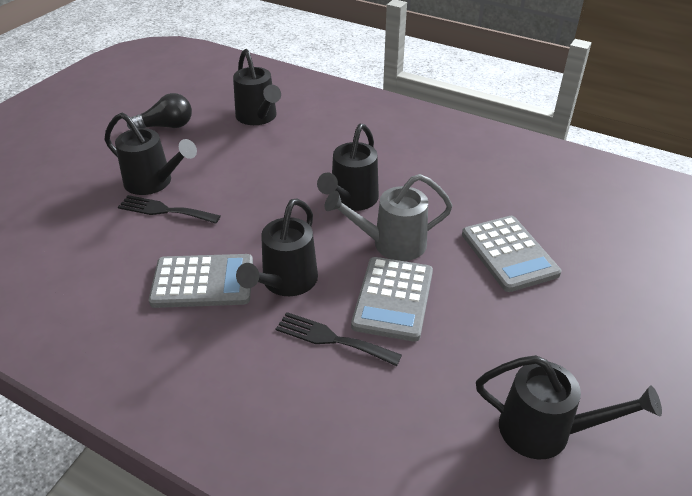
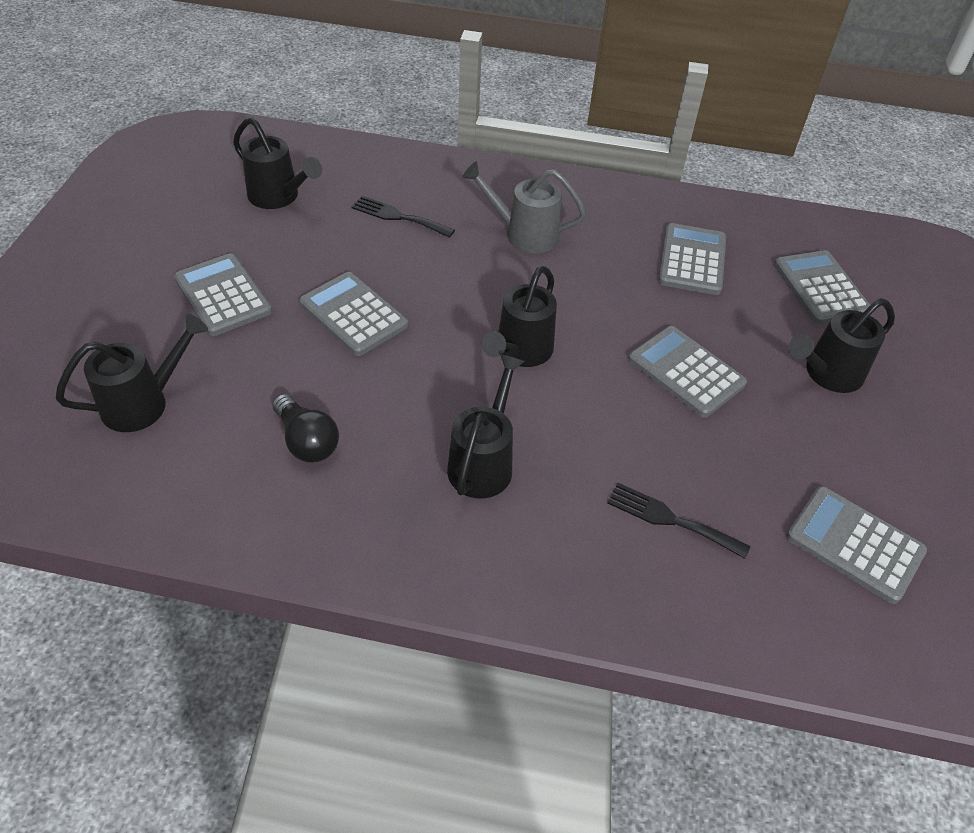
grey calculator: [149,254,253,308] [351,257,433,342] [462,216,561,292] = 3 -> [174,253,272,336] [299,272,408,356] [628,326,747,418] [658,223,726,295] [774,250,870,324] [786,486,927,604] = 6

